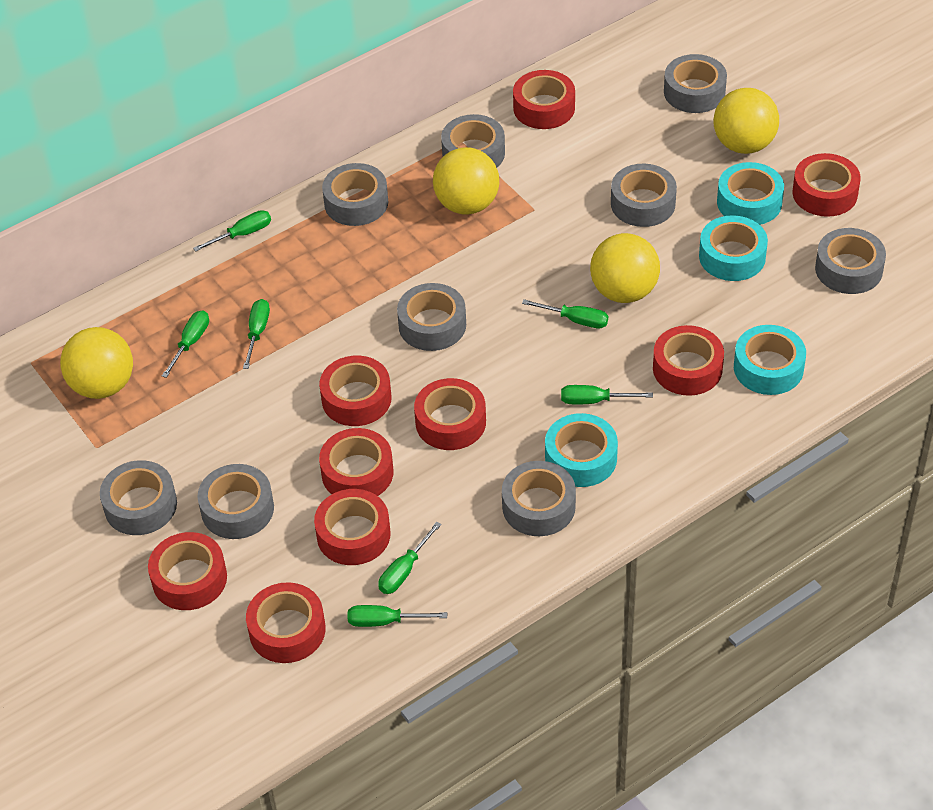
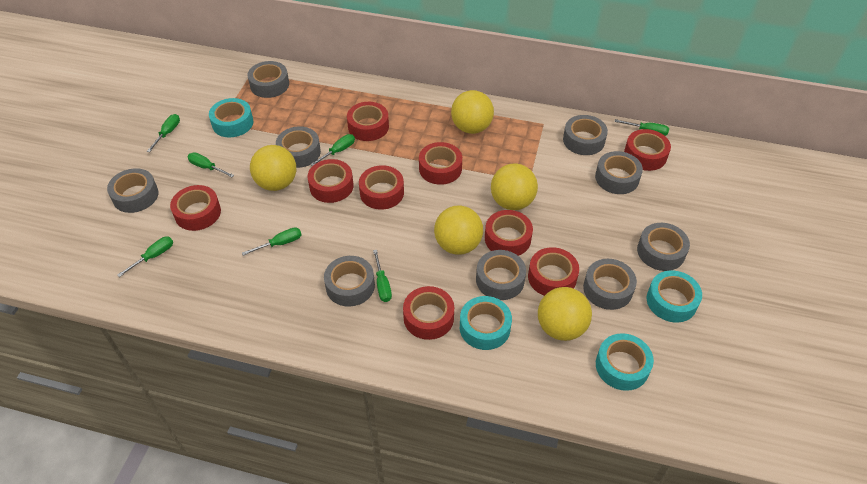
yellow ball: [60,327,133,399] [433,147,499,215] [590,233,660,303] [713,88,779,154] = 4 -> [250,145,296,191] [434,206,483,255] [451,90,494,134] [491,164,538,210] [538,287,592,341] = 5

